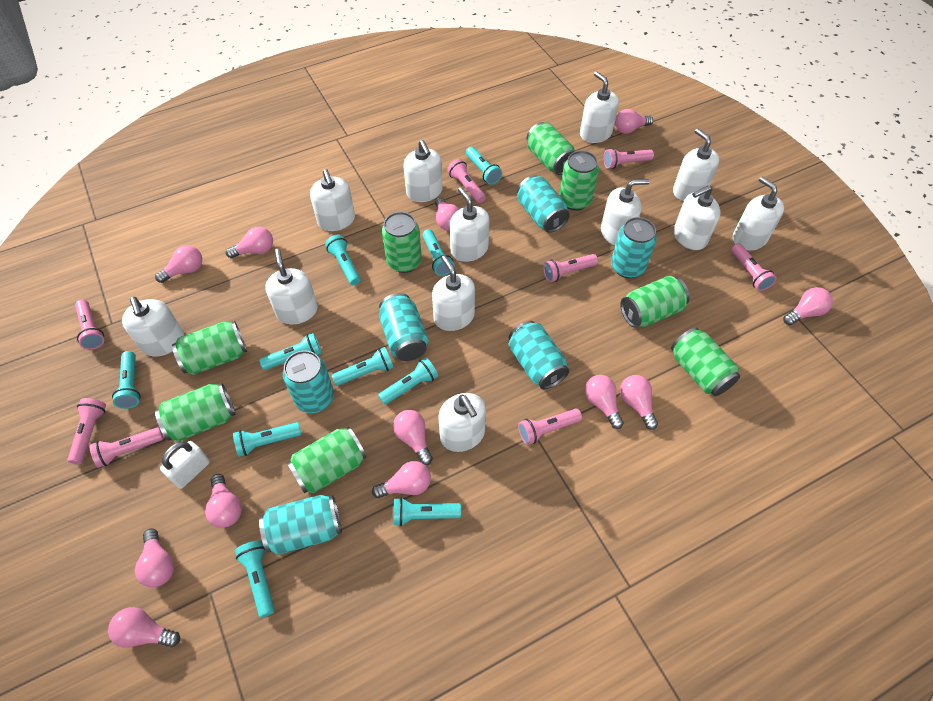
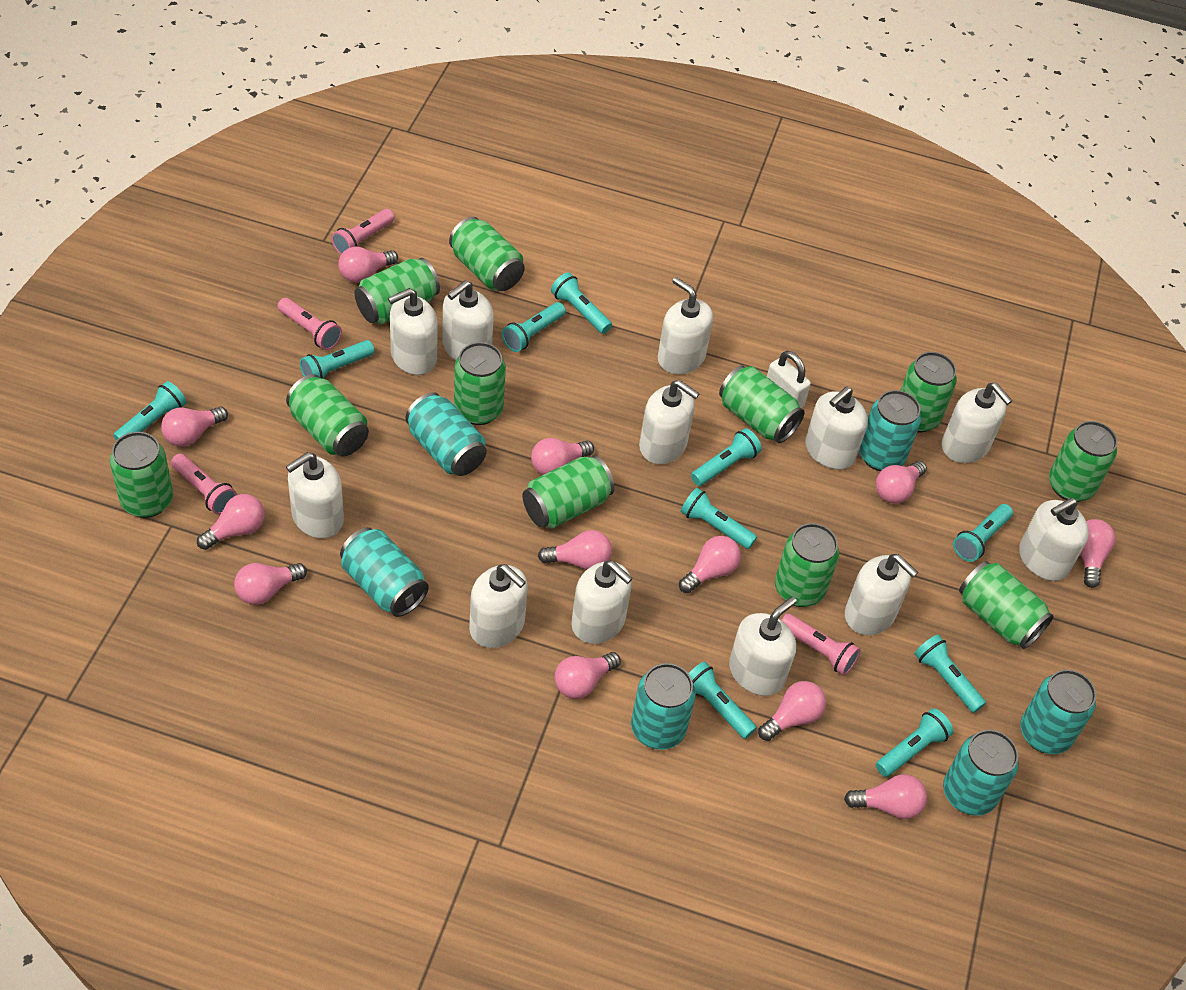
green can: [155,383,235,442] [172,321,247,375] [287,426,367,493] [382,212,422,273] [526,122,575,175] [559,151,599,211] [620,276,690,328] [671,327,740,396] = 8 -> [110,432,173,518] [286,374,369,456] [355,258,440,325] [449,217,525,291] [454,342,506,425] [522,455,615,529] [719,365,804,443] [775,523,839,607] [900,352,957,433] [959,561,1054,649] [1049,421,1117,502] = 11
pink flashlight: [67,398,106,464] [75,300,104,350] [89,427,163,468] [447,159,486,203] [518,409,582,445] [543,254,598,282] [604,148,654,169] [731,243,777,291] = 8 -> [171,453,237,515] [278,298,342,350] [332,209,395,255] [781,613,860,675] = 4

